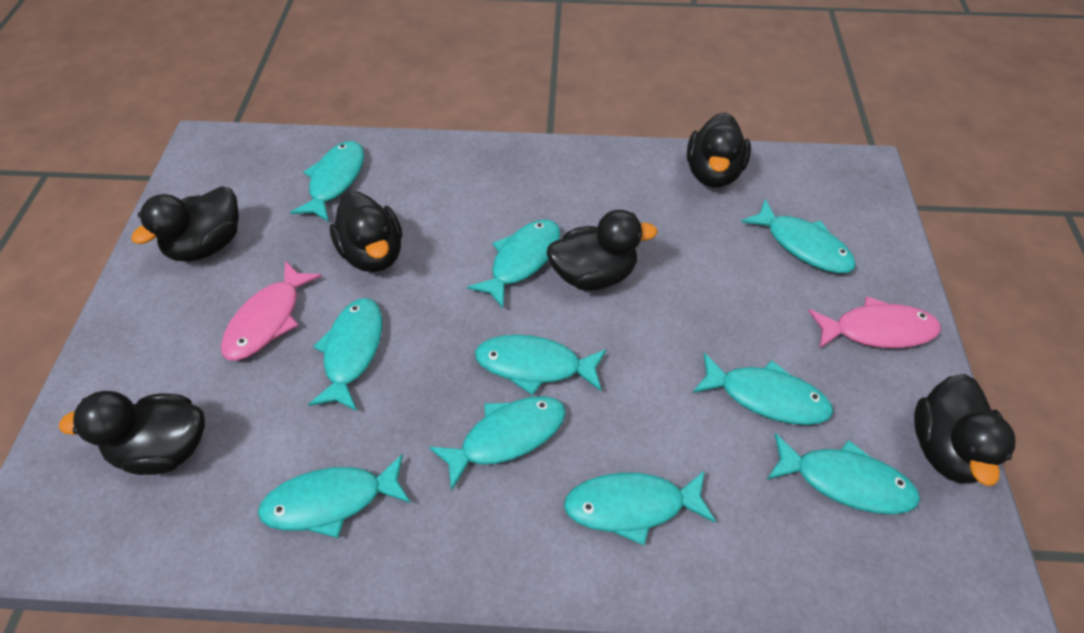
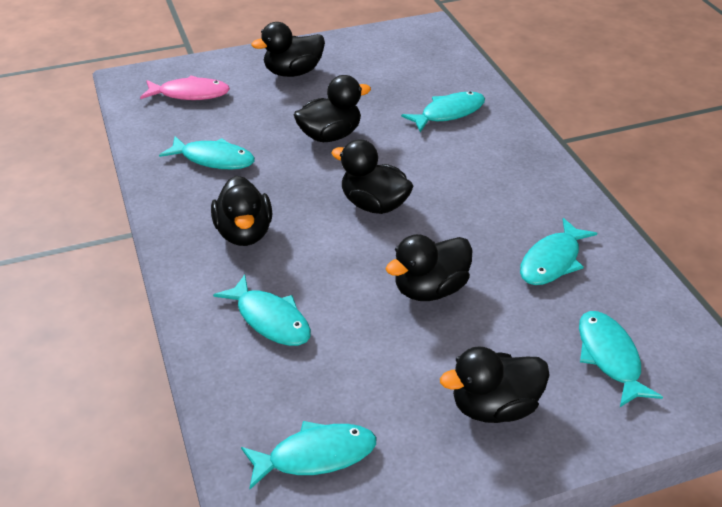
pink fish: [221,261,322,361] [808,296,941,349] = 2 -> [140,76,230,100] = 1
turquoise fish: [258,454,411,538] [290,141,364,222] [308,298,382,411] [429,396,566,491] [467,219,560,308] [475,335,607,395] [564,470,716,545] [692,353,833,425] [741,199,856,273] [767,433,920,514] = 10 -> [159,136,255,169] [213,274,311,346] [241,421,376,489] [401,92,485,132] [520,218,597,285] [579,311,663,407] = 6

